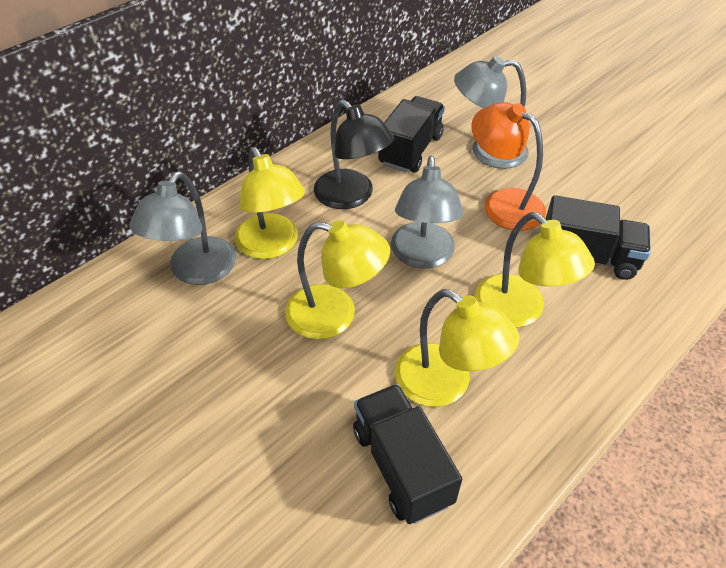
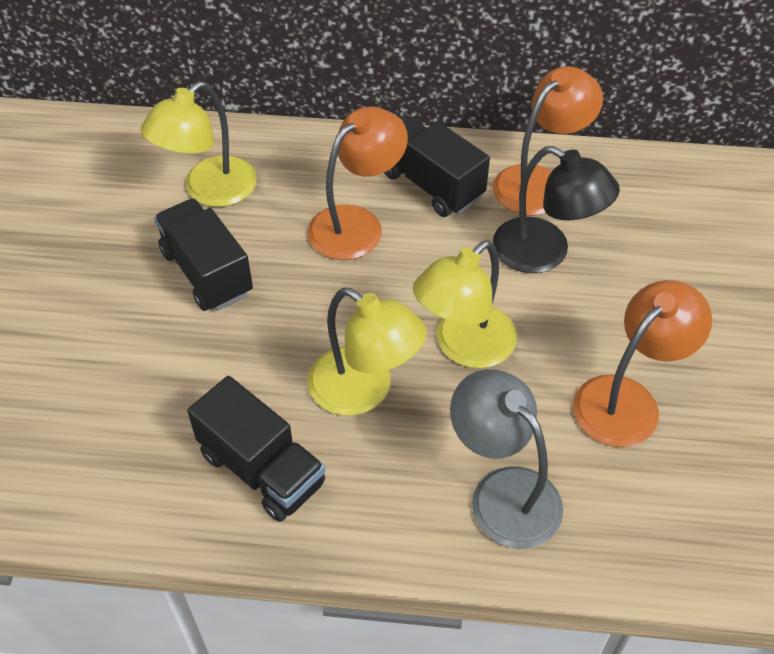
grey lamp: [129,171,236,285] [391,156,463,268] [454,56,529,169] = 3 -> [450,369,563,549] = 1
orange lamp: [471,102,546,231] = 1 -> [307,107,408,260] [493,66,603,216] [573,280,712,447] = 3
yellow lamp: [235,147,305,259] [285,220,390,339] [395,289,519,407] [475,212,595,328] = 4 -> [141,82,257,207] [307,287,427,416] [413,240,517,368] = 3

